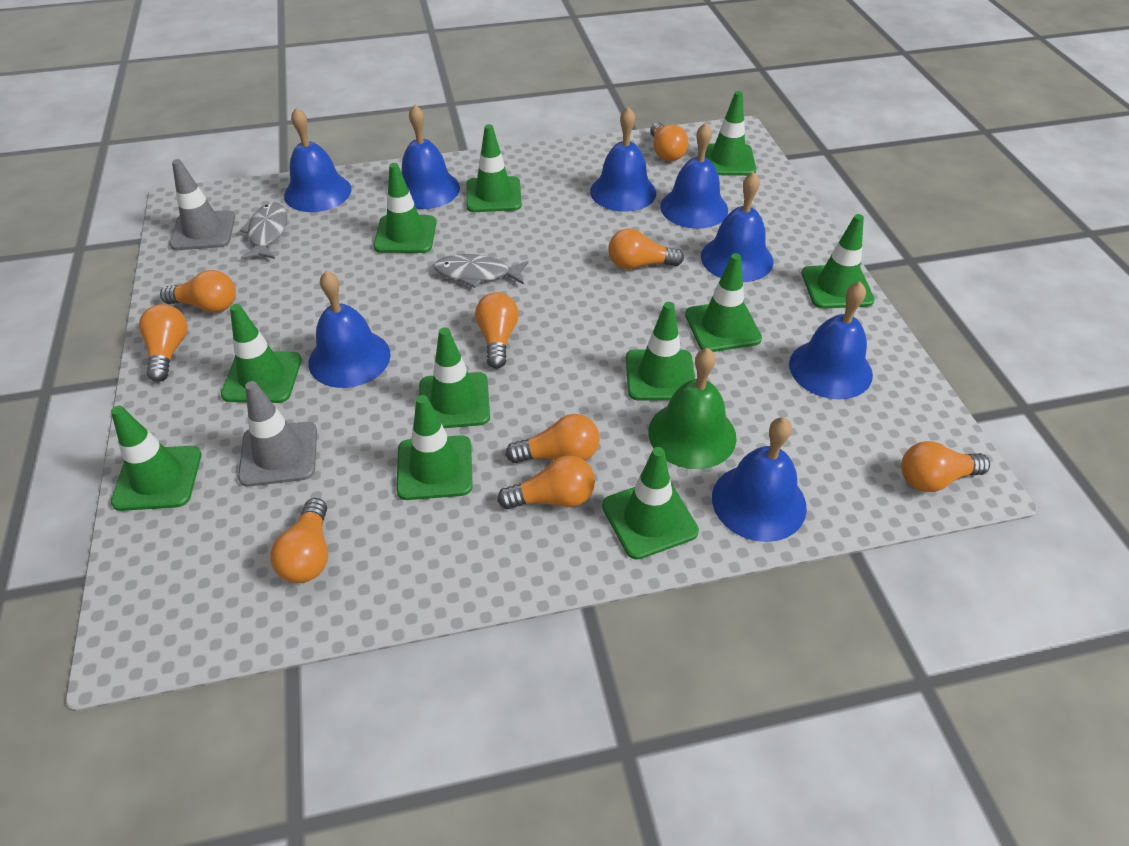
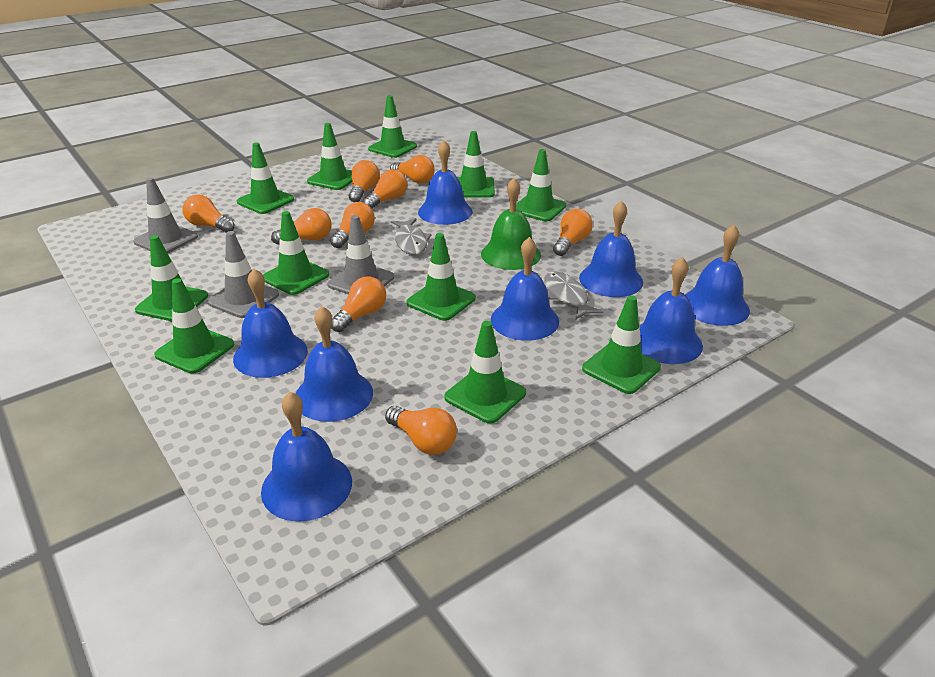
grey traffic cone: [170,159,235,250] [238,381,317,487] = 2 -> [133,177,198,253] [207,231,279,318] [327,215,394,294] = 3

